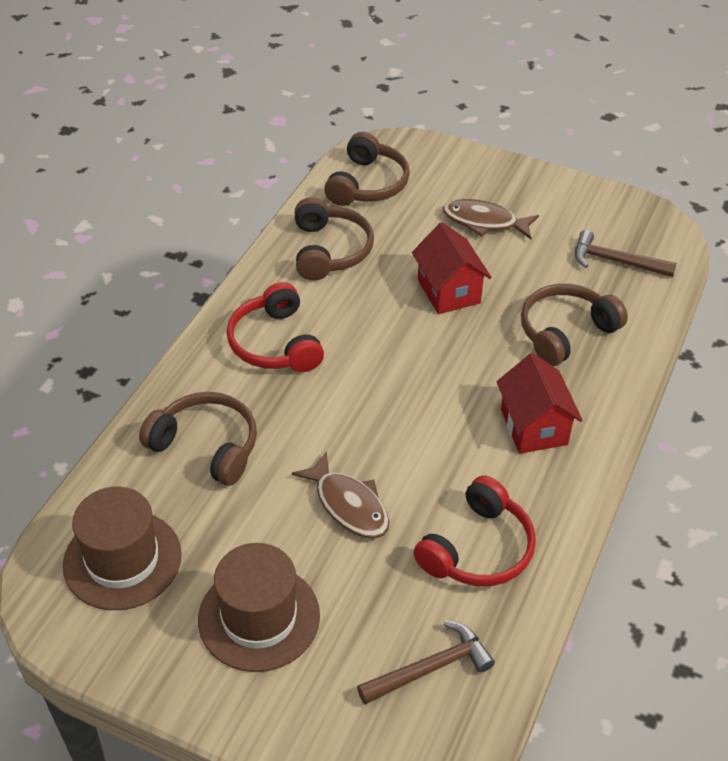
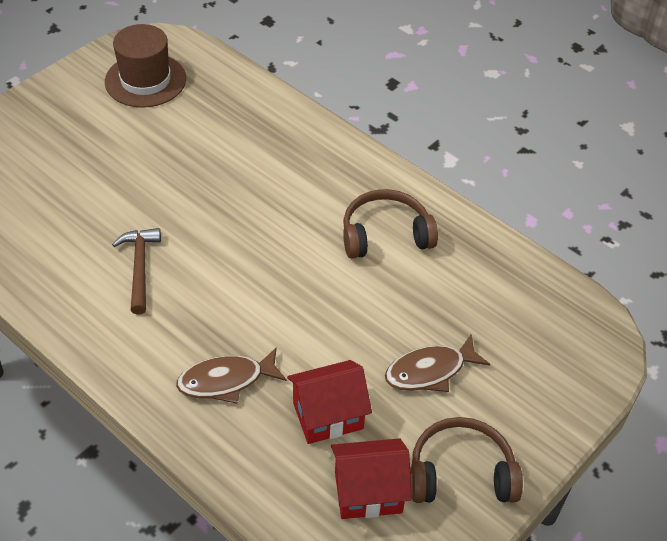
brown hammer: [357,621,495,704] [575,230,677,277] = 2 -> [112,228,161,315] = 1
brown hat: [63,487,182,610] [198,543,320,672] = 2 -> [105,24,186,108] = 1
brown headphones: [139,392,257,486] [294,197,374,281] [324,132,410,206] [521,284,628,366] = 4 -> [343,189,438,259] [410,417,523,503] = 2
red headphones: [227,282,324,372] [413,476,536,586] = 2 -> none = 0

